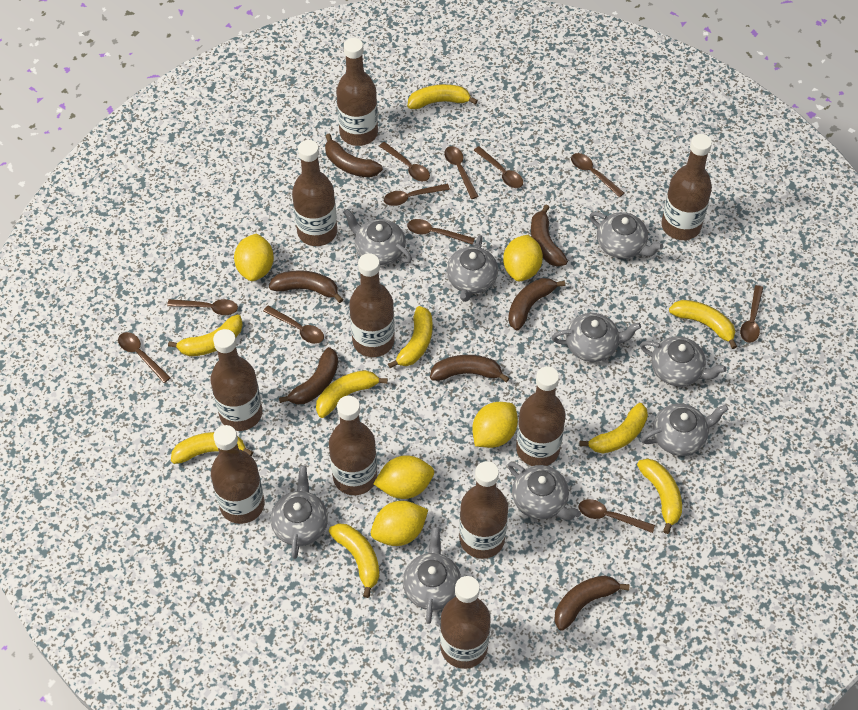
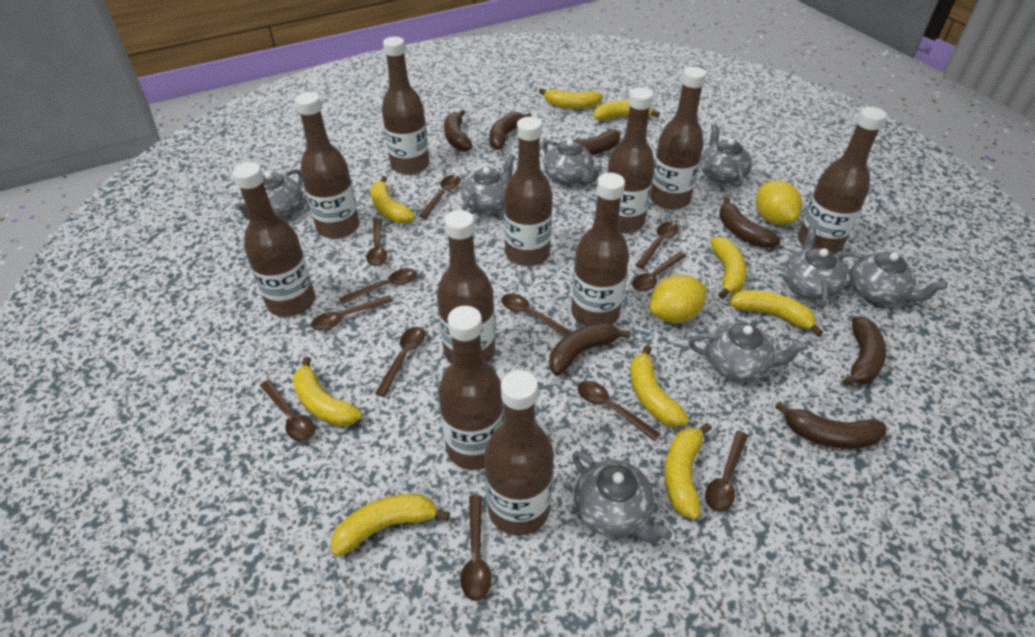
brown bottle: [210,329,262,431] [211,425,265,524] [292,140,337,246] [329,396,377,495] [336,38,378,146] [349,253,395,357] [440,576,490,669] [459,461,508,559] [516,366,566,466] [661,134,712,240] = 10 -> [232,162,315,317] [295,92,360,239] [382,37,430,175] [437,210,495,364] [438,306,504,470] [484,370,554,536] [504,117,553,266] [571,173,629,326] [607,87,655,233] [650,67,706,210] [798,107,887,254] = 11
brown spoon: [118,332,171,383] [167,299,238,315] [263,306,324,344] [379,142,430,181] [384,184,450,206] [407,219,475,245] [444,146,479,199] [474,146,523,188] [571,153,624,197] [579,499,655,533] [740,285,763,343] = 11 -> [260,380,315,442] [311,295,393,331] [339,268,417,304] [366,218,387,266] [375,327,425,397] [420,175,460,219] [460,495,492,601] [501,294,571,337] [578,381,660,441] [632,252,687,292] [635,222,679,269] [705,431,748,512] = 12
grey teapot: [271,465,328,559] [343,209,412,266] [403,527,461,624] [446,235,498,302] [508,462,581,520] [552,313,641,362] [589,212,663,259] [640,336,727,386] [641,404,728,456] = 9 -> [235,169,303,220] [461,154,515,214] [543,139,603,185] [572,451,672,543] [688,322,808,382] [700,124,752,188] [783,225,847,308] [837,252,947,305] = 8
yellow lemon: [234,233,274,281] [371,501,428,546] [374,455,434,499] [472,402,518,448] [503,235,543,281] = 5 -> [649,275,707,323] [756,180,802,225] = 2

